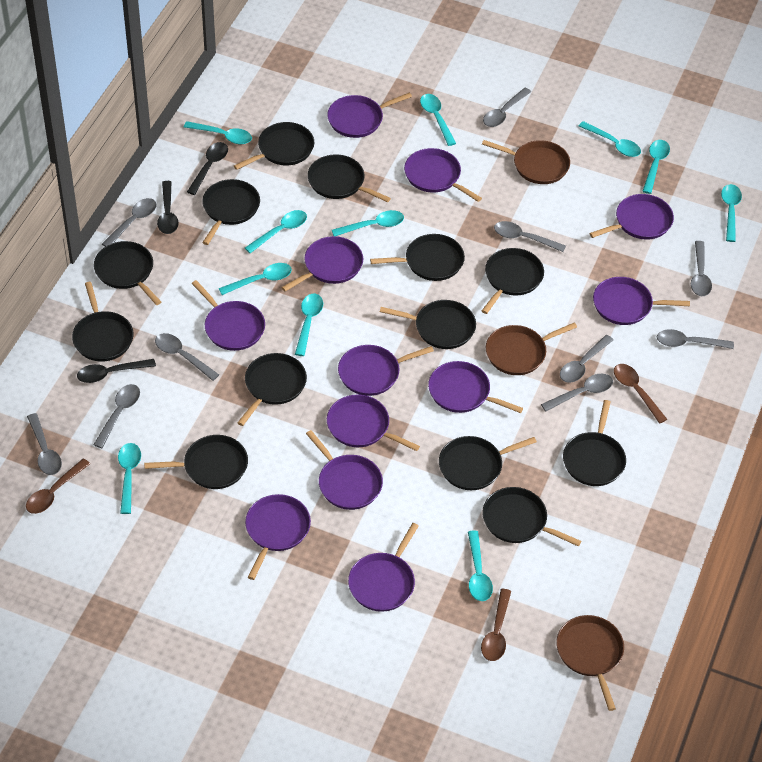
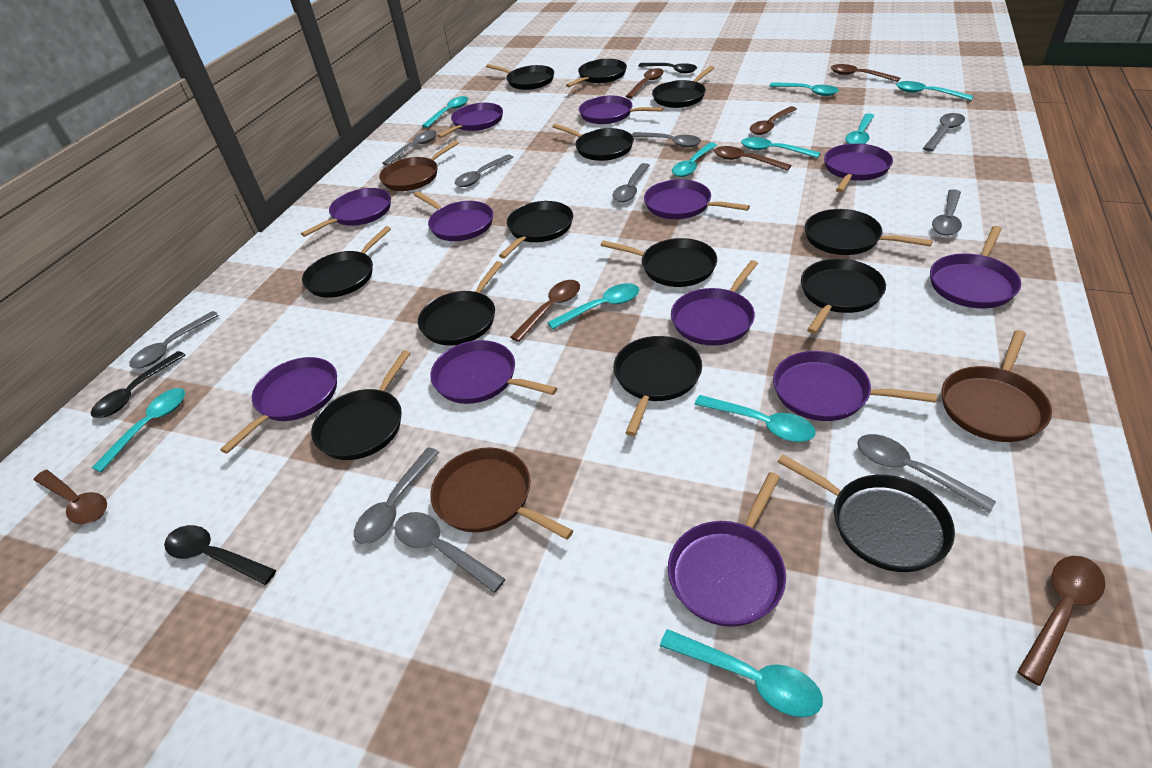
brown spoon: [26,458,90,514] [481,589,511,661] [614,364,667,424] = 3 -> [34,470,107,524] [510,280,580,342] [625,68,664,99] [714,146,792,171] [750,106,797,135] [831,64,900,82] [1017,556,1105,686] = 7
turquoise spoon: [118,443,141,514] [184,121,252,144] [219,263,292,295] [245,210,307,253] [295,294,323,356] [332,210,404,236] [420,94,456,146] [468,530,493,601] [579,121,641,157] [642,140,670,194] [721,184,742,242] = 11 -> [92,388,185,472] [422,96,468,128] [547,283,639,329] [660,629,823,717] [672,142,717,177] [694,395,816,442] [741,137,820,158] [769,82,839,96] [845,113,874,144] [896,81,973,101] = 10

